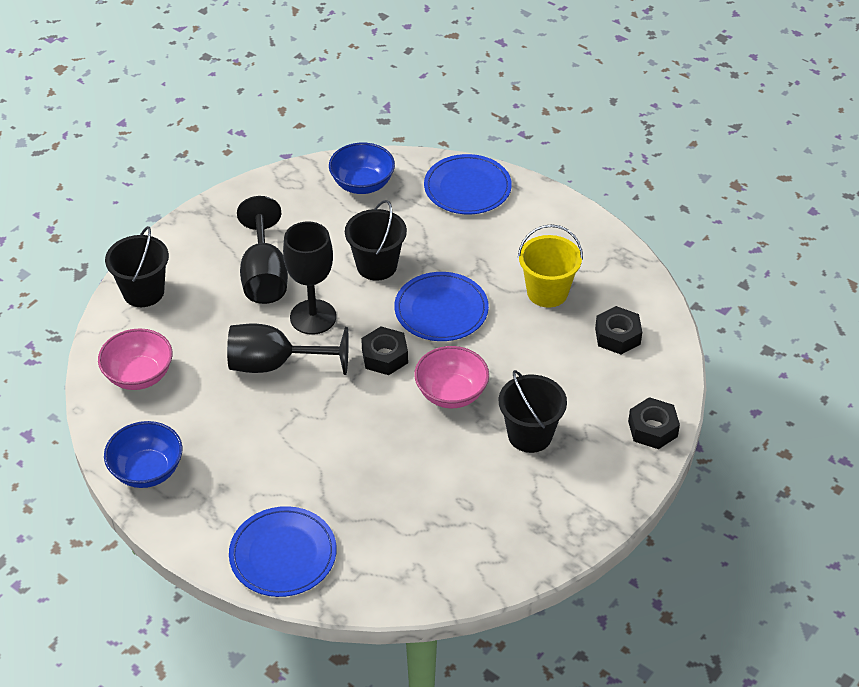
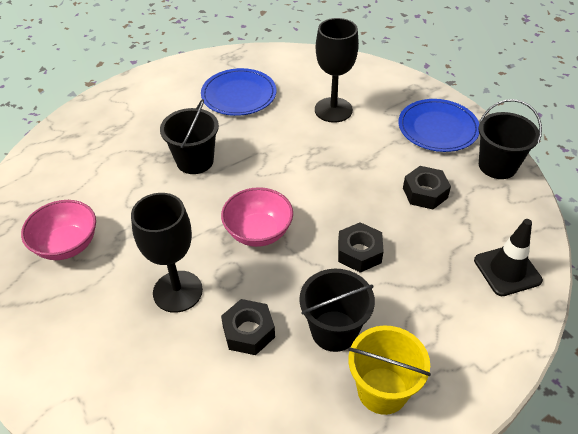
black goblet: [227,324,349,375] [237,196,288,304] [283,221,336,335] = 3 -> [131,193,203,313] [315,18,359,123] = 2
black traffic cone: none = 0 -> [474,219,543,296] = 1
blue bowl: [104,421,183,488] [329,142,395,194] = 2 -> none = 0
blue plate: [229,506,337,597] [394,272,489,341] [424,154,512,214] = 3 -> [201,68,276,116] [399,99,479,152] = 2

